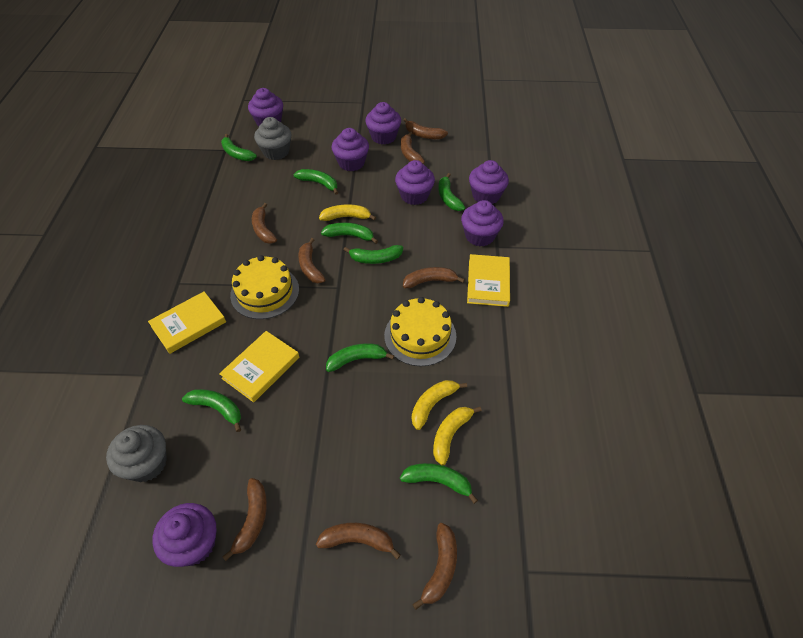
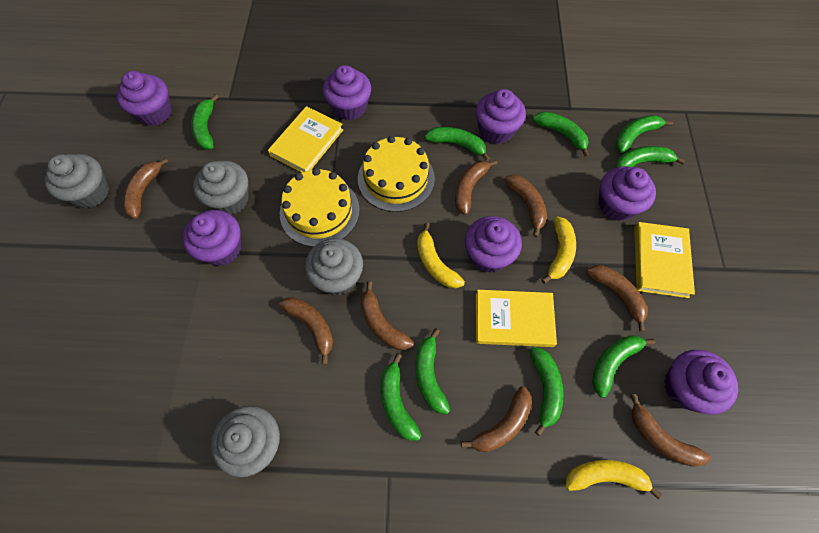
green banana: [182,389,241,432] [221,134,257,161] [294,169,338,195] [321,222,378,244] [326,343,394,372] [343,245,403,264] [400,463,478,504] [439,173,465,211] = 8 -> [191,94,218,150] [381,353,421,441] [415,329,450,414] [424,127,490,161] [530,347,563,436] [532,111,589,157] [592,335,655,398] [615,115,673,153] [615,146,685,168] = 9
grey cupcake: [106,425,167,482] [254,117,291,160] = 2 -> [44,154,109,208] [193,161,249,215] [211,406,280,477] [305,238,363,295] = 4

